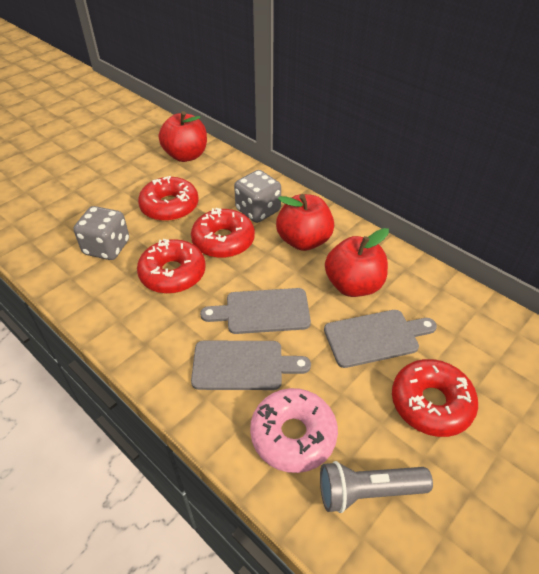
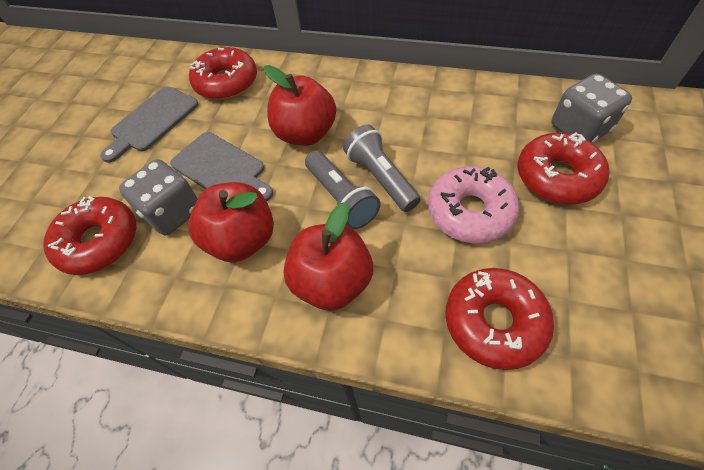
grey cutting board: [191,341,311,390] [200,288,311,334] [324,310,437,368] = 3 -> [100,86,198,163] [170,132,273,201] = 2
grey flashlight: [320,461,433,513] = 1 -> [305,151,380,229] [343,125,421,212] = 2

